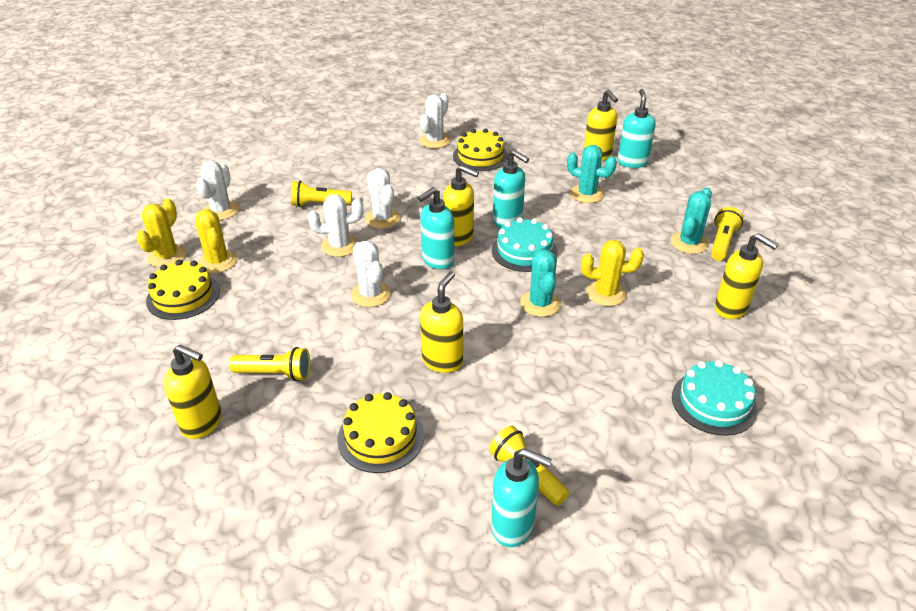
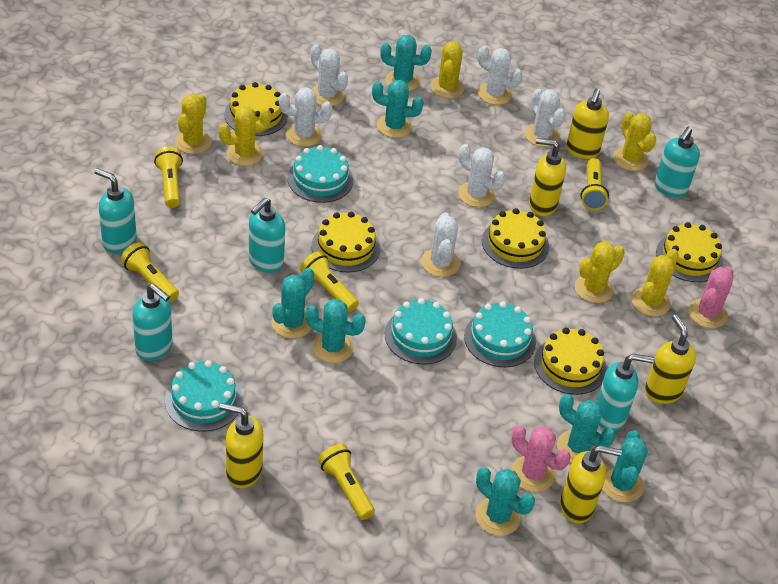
pink cactus: none = 0 -> [511,425,571,492] [688,266,733,328] = 2
turquoise cactus: [520,249,561,317] [567,145,617,203] [671,187,712,254] = 3 -> [272,268,314,338] [305,299,366,363] [372,80,424,138] [380,35,432,91] [476,467,535,536] [557,394,616,463] [602,430,648,503] = 7
turquoise cake: [492,218,558,272] [672,360,757,436] = 2 -> [165,360,242,432] [288,145,353,203] [385,298,457,364] [464,301,536,367] = 4
turquoise soap dispenser: [418,187,454,269] [491,448,552,547] [493,149,529,228] [618,89,656,168] = 4 -> [95,168,136,253] [132,284,173,361] [249,197,285,273] [596,354,654,431] [655,126,700,198] = 5
white cactus: [196,160,239,220] [308,194,364,257] [351,241,391,307] [365,168,400,229] [420,93,450,148] = 5 -> [279,87,332,147] [311,44,348,106] [421,212,460,277] [458,144,505,207] [478,46,522,105] [524,89,565,147] = 6
yellow cactus: [136,198,186,267] [195,209,237,273] [581,240,644,306] = 3 -> [175,94,212,154] [219,106,271,166] [430,41,464,98] [575,242,625,303] [613,112,656,171] [631,249,679,317] = 6
yellow cake: [146,260,220,320] [337,392,424,473] [453,129,508,171] = 3 -> [224,82,288,136] [311,212,380,273] [482,208,549,269] [534,328,607,395] [656,222,723,282] = 5
yellow flashlight: [229,347,311,381] [291,181,352,207] [489,426,569,506] [711,207,743,261] = 4 -> [121,242,179,302] [154,146,183,208] [300,252,359,312] [318,444,375,520] [581,158,609,210] = 5

